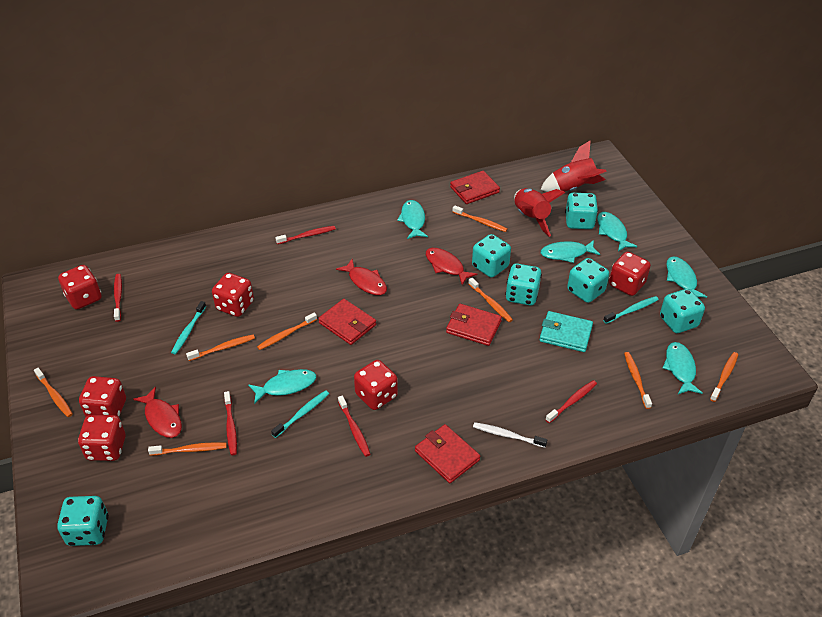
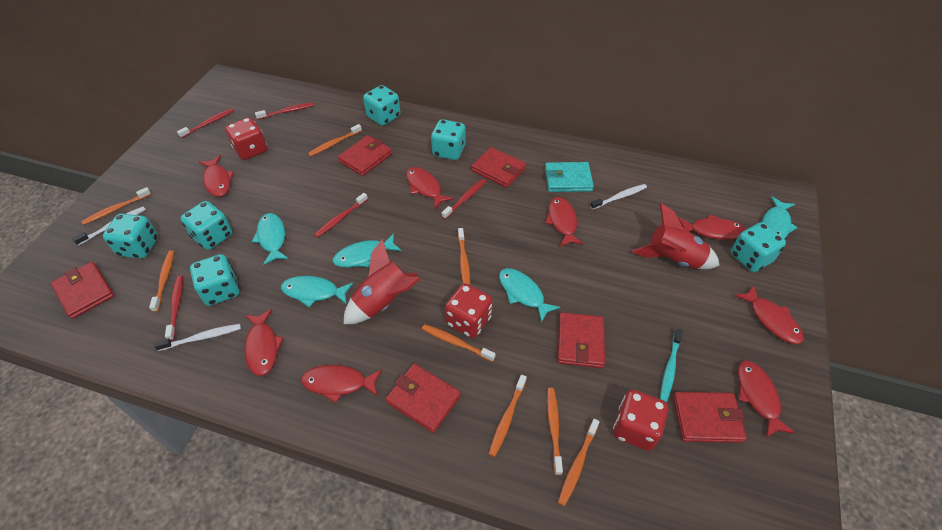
red dice: [58,265,102,309] [78,415,126,461] [79,376,126,417] [212,273,254,317] [354,360,398,410] [609,252,651,296] = 6 -> [226,117,267,160] [445,283,493,338] [613,390,668,451] = 3
red fish: [133,387,182,438] [336,259,387,295] [426,248,477,285] = 3 -> [199,155,234,197] [244,309,284,376] [301,365,382,403] [406,167,453,208] [545,197,584,247] [678,214,745,240] [734,285,804,344] [738,360,796,438] = 8
red wallet: [318,299,376,345] [415,424,480,483] [446,304,502,346] [450,171,500,204] = 4 -> [51,262,114,319] [338,135,392,176] [386,364,461,433] [471,147,526,188] [558,312,605,368] [673,392,747,443] = 6
turquoise fish: [248,369,316,404] [397,200,428,239] [541,240,600,263] [597,212,637,252] [663,342,703,394] [666,257,707,298] = 6 -> [251,213,289,265] [281,276,354,307] [333,233,402,267] [499,268,560,323] [762,196,798,239] = 5
turquoise toothbrush: [171,301,206,354] [271,390,329,438] [603,296,659,324] = 3 -> [660,329,683,402] = 1
white toothbrush: [473,422,547,448] = 1 -> [72,207,146,246] [154,324,241,351] [590,184,647,210] = 3

